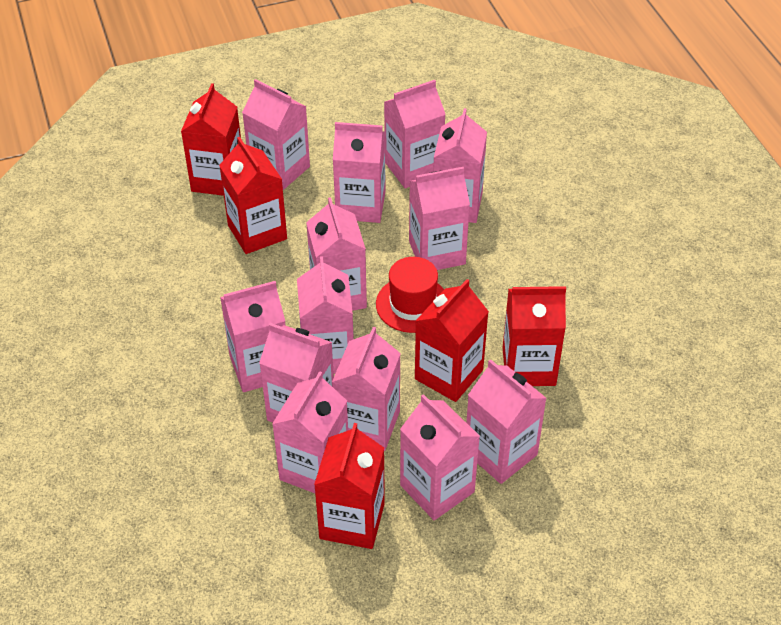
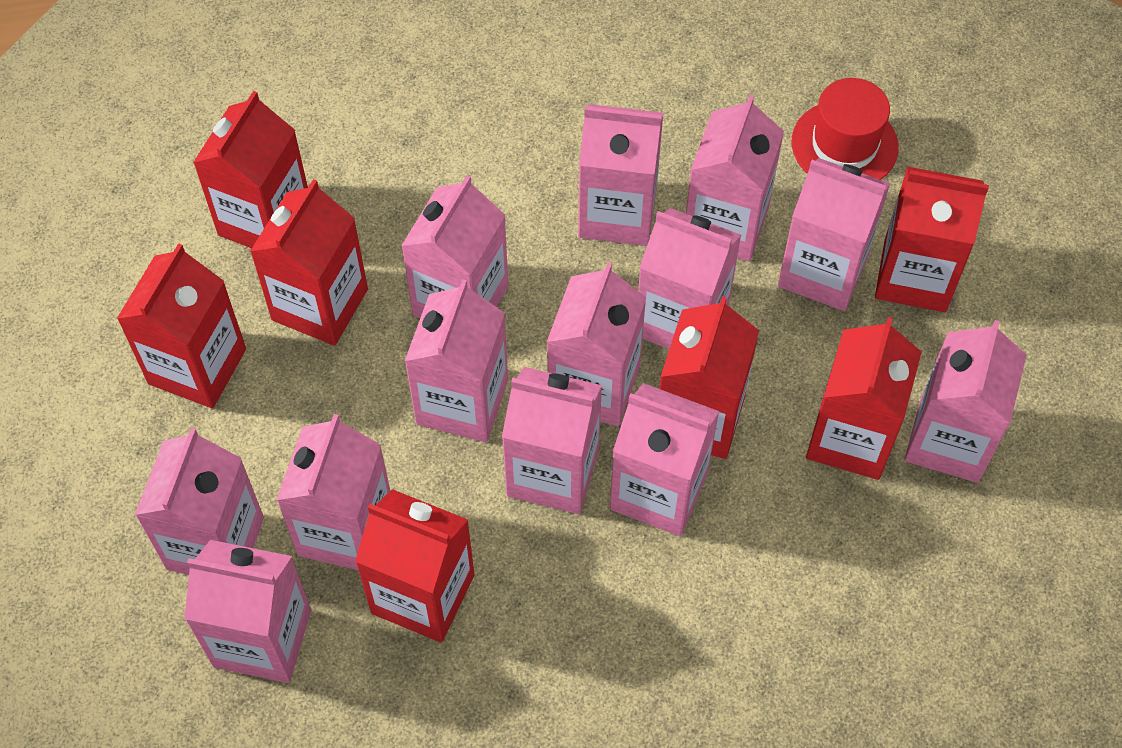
red carton: [181,83,241,196] [219,137,287,254] [314,423,385,549] [415,279,489,402] [503,286,566,386] = 5 -> [117,243,246,408] [193,91,308,248] [250,179,368,346] [355,489,474,643] [660,296,759,459] [806,317,922,480] [875,166,989,312] = 7

